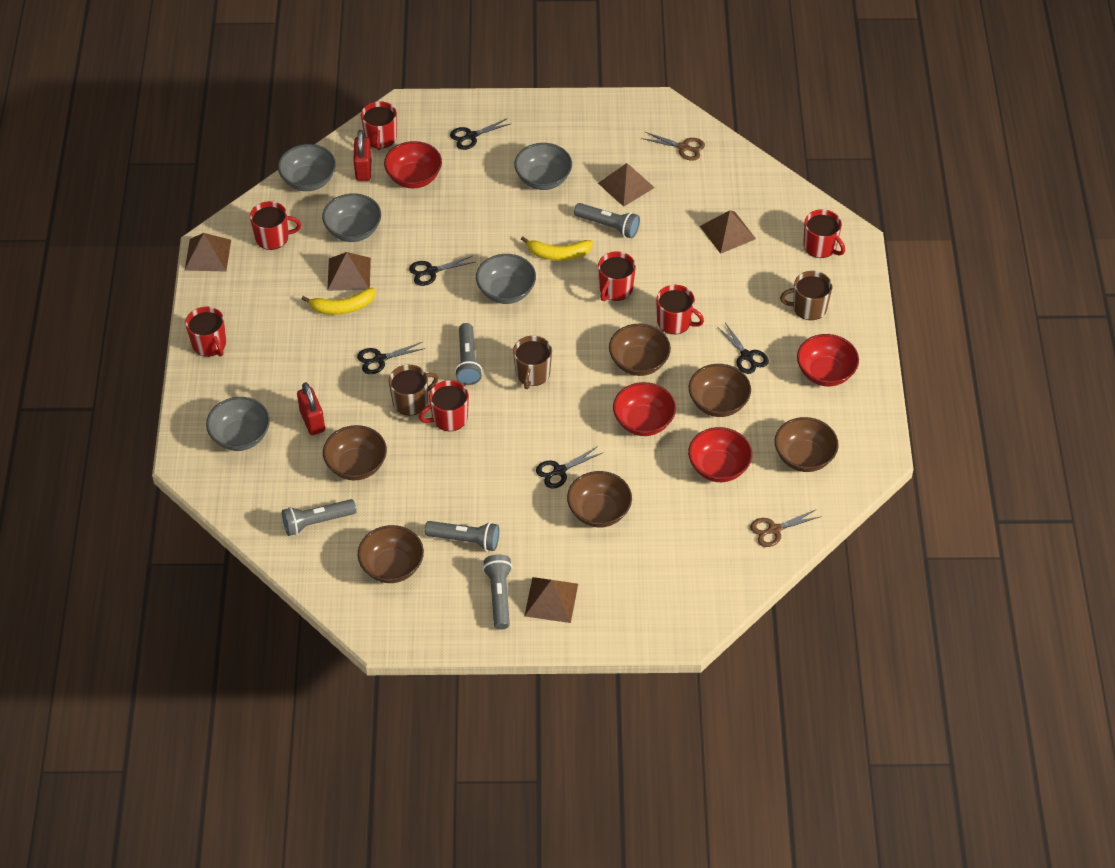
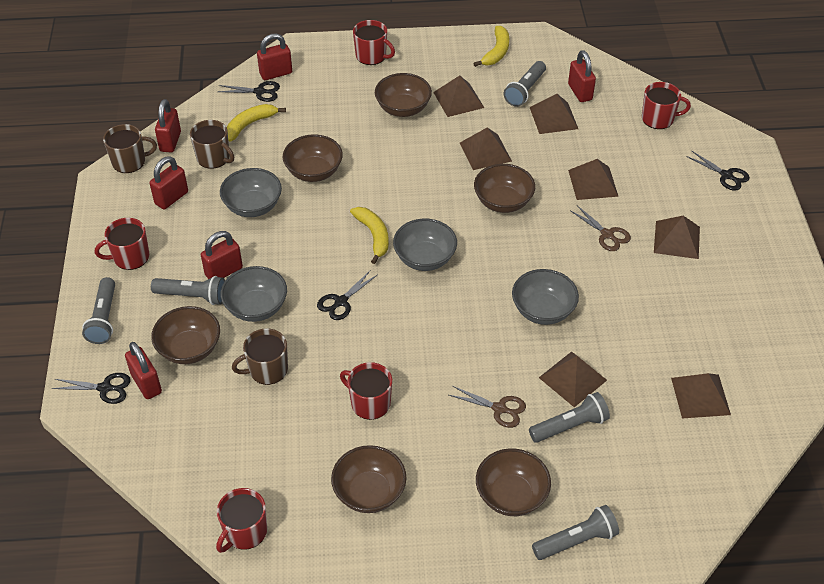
black scissors: [357,342,426,374] [409,256,475,286] [450,118,512,150] [536,446,602,489] [717,323,769,374] = 5 -> [52,373,131,404] [217,81,280,102] [317,271,377,320] [686,151,750,191] = 4
brown pyramid: [185,233,231,271] [327,252,371,291] [524,577,578,623] [598,163,655,207] [700,210,756,254] = 5 -> [433,75,484,117] [460,128,512,170] [529,94,578,134] [539,351,607,407] [568,159,619,200] [654,216,700,259] [671,373,731,418] = 7
grey bowl: [206,397,270,451] [278,144,336,191] [322,193,381,242] [476,254,536,304] [514,143,572,190] = 5 -> [220,168,282,217] [221,266,287,322] [393,218,457,271] [512,269,579,325] = 4
red bowl: [384,141,442,189] [613,382,676,436] [688,427,752,482] [797,334,859,387] = 4 -> none = 0
red mug: [185,307,226,357] [250,201,301,250] [361,101,397,150] [419,380,469,431] [598,251,636,301] [656,285,704,334] [803,209,845,258] = 7 -> [95,218,149,270] [216,488,267,553] [340,362,392,420] [353,20,395,65] [642,82,691,129] = 5
red padlock: [297,382,325,435] [354,130,372,181] = 2 -> [125,342,162,399] [150,156,188,209] [155,99,181,152] [201,231,243,279] [257,33,292,80] [568,50,596,102] = 6
yellow banana: [302,288,375,315] [521,236,593,261] = 2 -> [227,104,286,142] [350,207,389,264] [473,26,509,67] = 3

